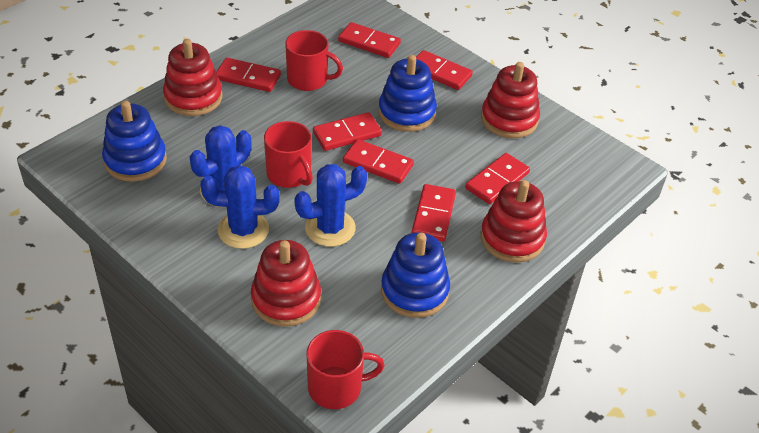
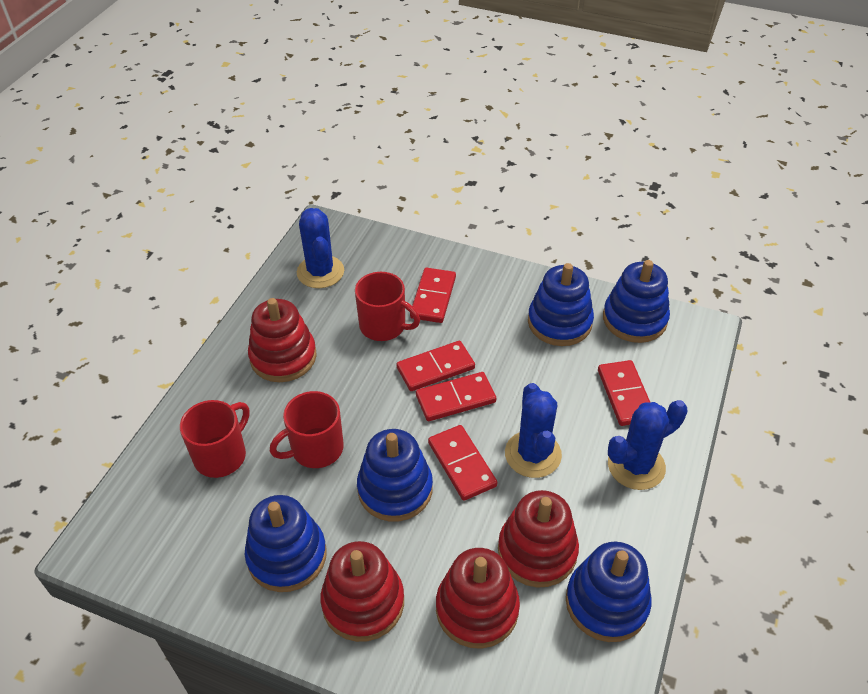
blue stacking toy: [102,101,167,182] [378,55,437,132] [381,232,450,318] = 3 -> [245,495,327,592] [357,429,433,521] [528,263,594,346] [566,542,652,642] [603,260,670,343] = 5
red domino: [216,58,281,92] [313,112,382,151] [338,22,401,58] [343,139,414,184] [412,184,456,242] [416,50,473,90] [465,153,530,204] = 7 -> [397,341,475,391] [410,268,456,323] [416,372,496,421] [428,425,497,501] [598,360,650,426] = 5

